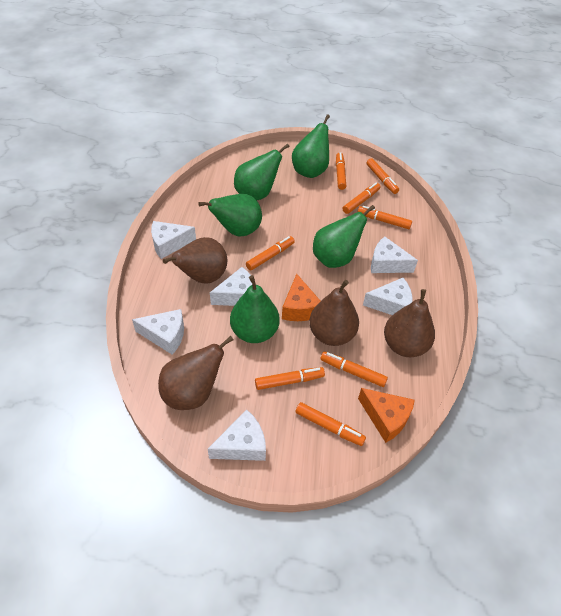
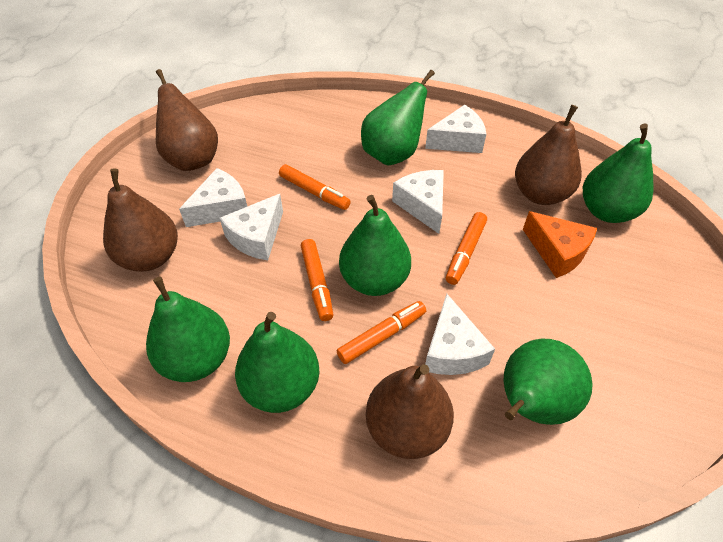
green pear: [198,194,262,237] [230,275,280,343] [234,144,289,200] [292,114,330,178] [313,205,375,268] = 5 -> [146,277,230,382] [235,312,319,413] [339,195,411,296] [361,70,435,165] [504,339,593,425] [583,124,654,223] = 6
orange cheese: [282,274,321,321] [358,388,415,443] = 2 -> [523,211,597,278] = 1
orange marker: [246,236,295,271] [255,367,325,390] [295,402,366,446] [320,351,388,387] [336,152,346,190] [343,183,380,214] [358,206,412,229] [366,158,399,194] = 8 -> [279,164,351,210] [301,239,333,321] [337,301,426,364] [446,212,487,285] = 4
white cheese: [132,309,184,355] [151,221,196,259] [208,409,266,461] [210,267,252,306] [363,278,413,315] [371,237,418,273] = 6 -> [179,168,247,227] [220,194,283,260] [392,170,444,234] [425,105,486,153] [425,294,495,375] = 5

